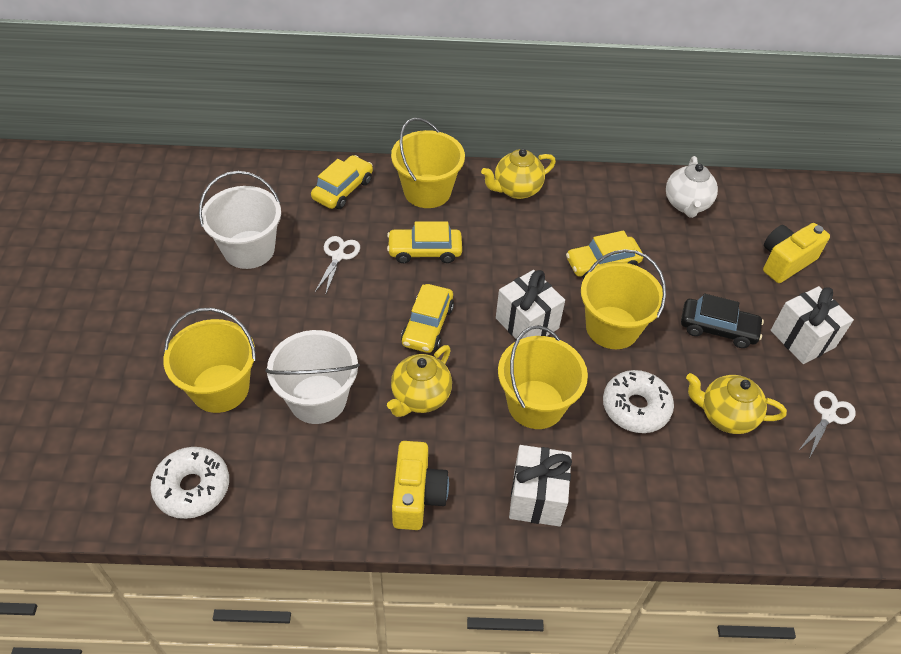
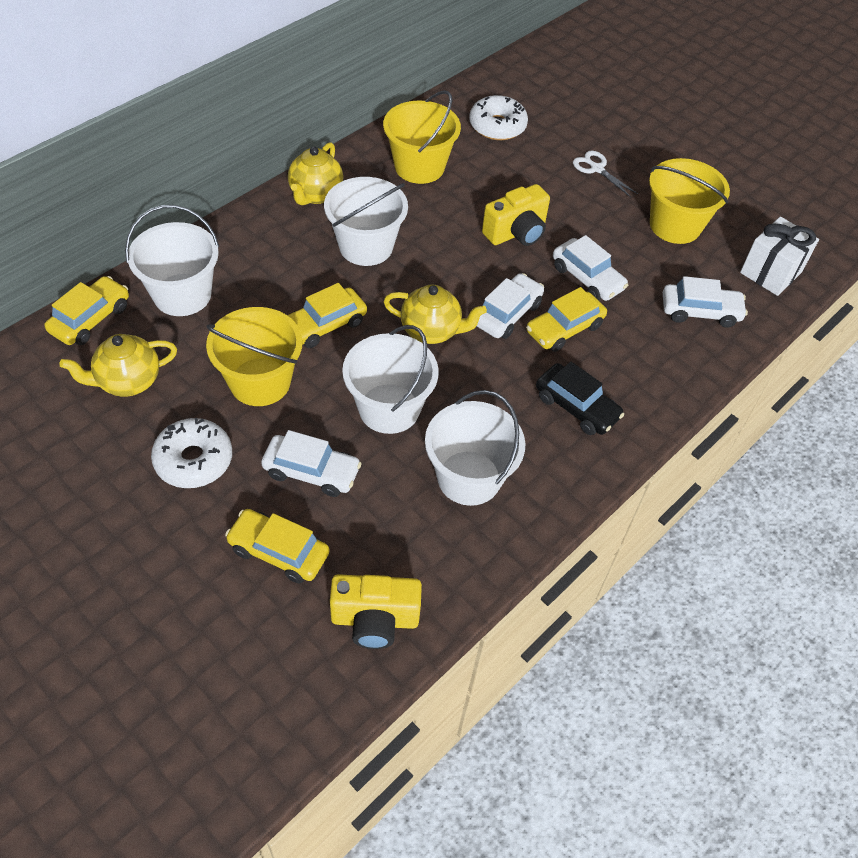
white bucket: [199,171,281,269] [265,330,360,424] = 2 -> [125,205,219,316] [324,177,408,266] [342,325,439,434] [425,390,525,506] = 4
white car: none = 0 -> [261,430,362,497] [477,273,544,339] [553,235,628,301] [663,276,748,327] = 4
white gift: [496,270,565,339] [509,445,572,527] [771,286,854,364] = 3 -> [740,217,819,296] = 1
white scissors: [315,236,360,296] [798,391,856,458] = 2 -> [573,151,638,198] = 1
white teapot: [666,156,718,218] = 1 -> none = 0
yellow bucket: [163,308,256,413] [391,118,465,208] [498,325,588,429] [581,249,666,349] = 4 -> [206,307,302,406] [383,90,461,184] [649,158,730,244] = 3

